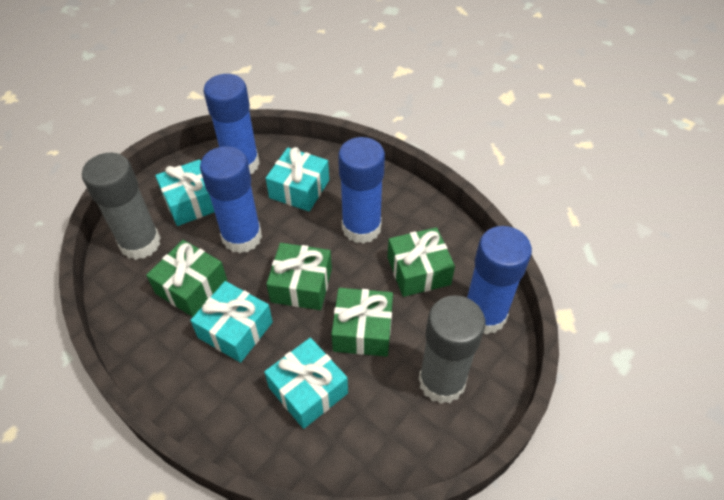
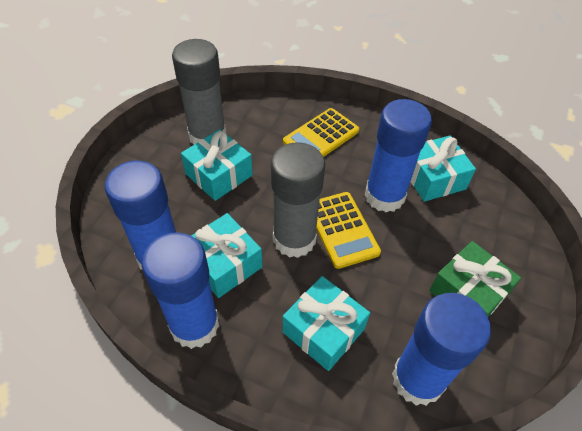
green gift: [146,240,227,317] [266,243,332,310] [331,288,393,357] [388,227,455,297] = 4 -> [429,241,521,316] = 1
yellow calculator: none = 0 -> [283,108,359,157] [317,192,381,269] = 2

